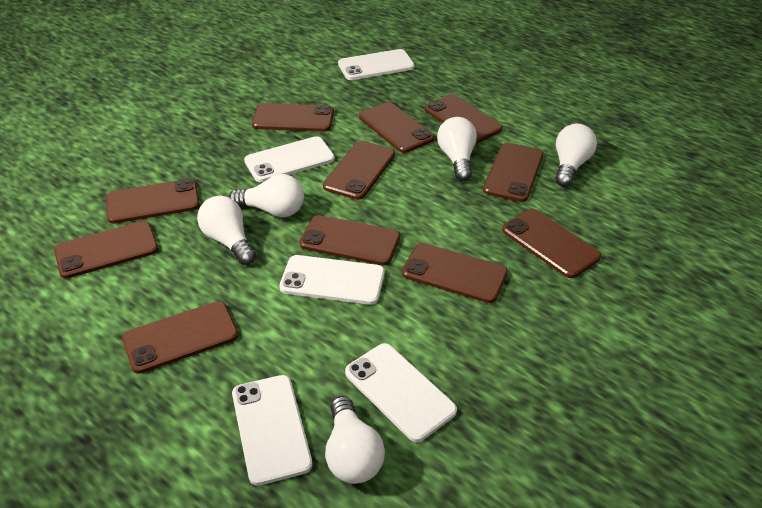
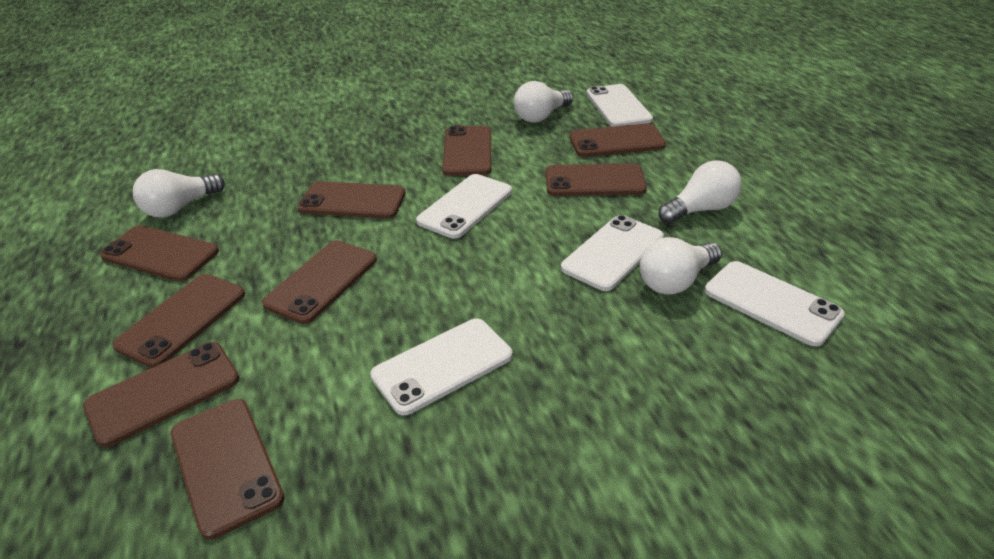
brown phone: [54,221,158,279] [106,179,200,224] [122,301,238,374] [252,103,334,132] [299,215,400,265] [323,141,395,200] [359,102,434,153] [402,243,508,303] [425,94,503,143] [483,143,544,202] [502,209,601,278] = 11 -> [83,342,239,447] [100,225,219,282] [112,274,245,368] [171,399,285,540] [262,240,377,324] [298,181,406,219] [442,126,491,176] [546,163,647,196] [569,123,666,157] = 9
white light bulb: [197,196,256,265] [229,174,304,217] [325,396,385,484] [437,117,477,181] [555,124,597,187] = 5 -> [133,169,225,218] [514,81,573,123] [640,237,722,295] [659,160,742,224] = 4

